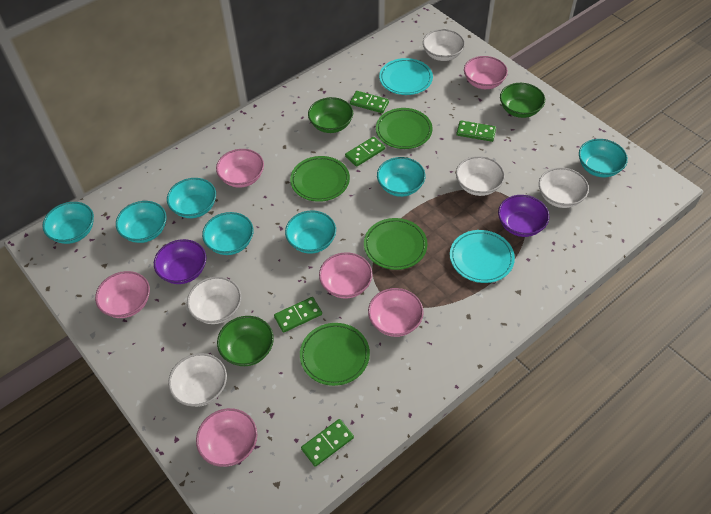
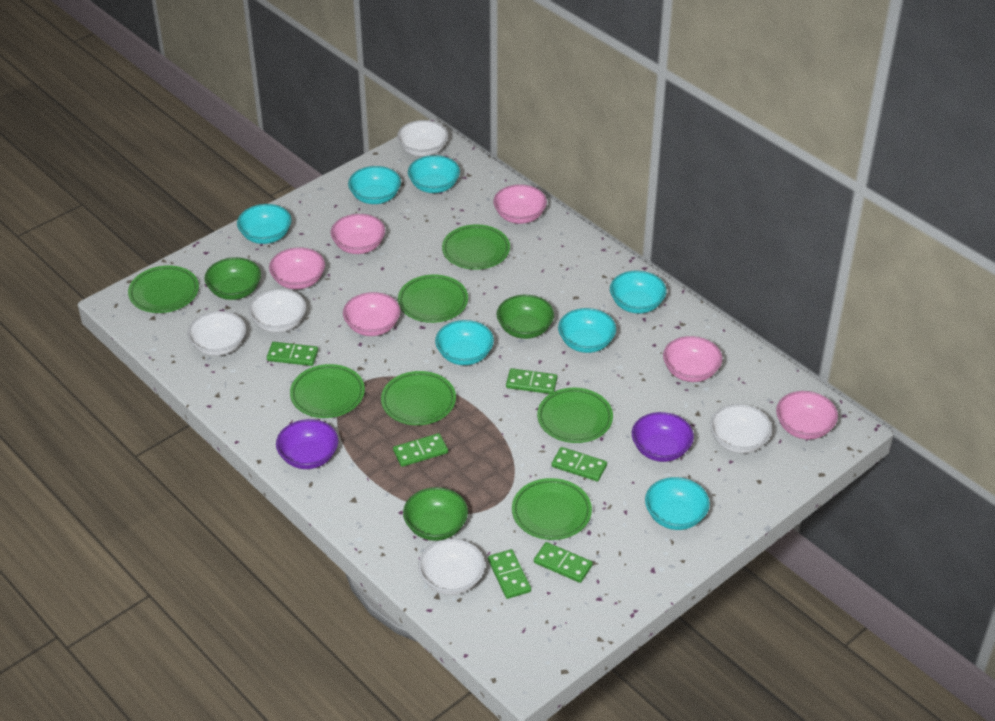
green domino: [274,297,322,333] [301,419,354,467] [345,137,385,167] [350,91,389,113] [457,120,496,142] = 5 -> [267,342,318,366] [393,433,448,467] [488,549,531,599] [506,368,557,394] [534,542,593,583] [552,447,607,481] = 6
green plate: [290,156,350,202] [300,323,370,386] [364,218,427,270] [376,108,433,149] = 4 -> [128,265,199,313] [290,364,365,418] [381,371,456,425] [398,274,468,323] [442,224,510,270] [512,478,592,540] [537,388,613,443] = 7
turquoise plate: [379,58,433,95] [450,230,515,283] = 2 -> none = 0

